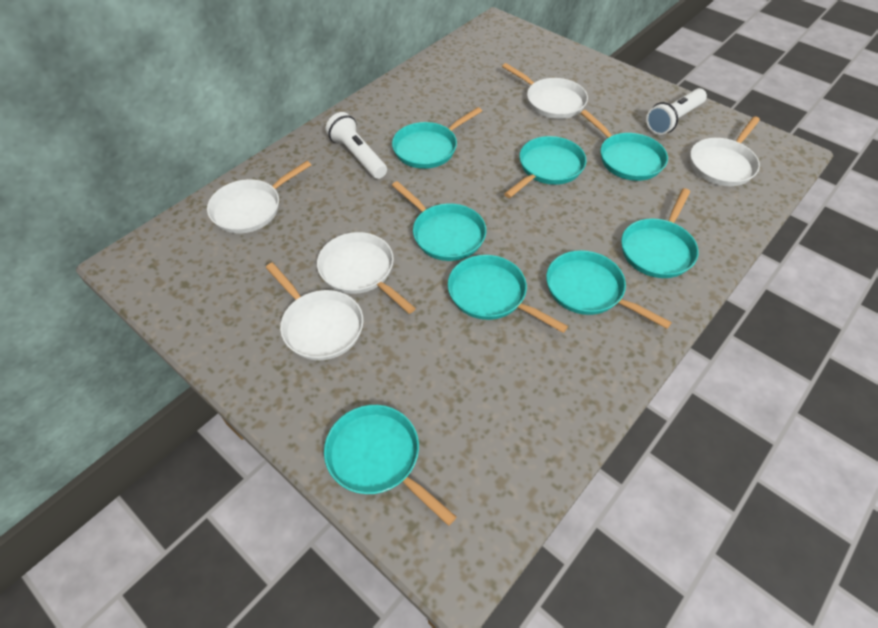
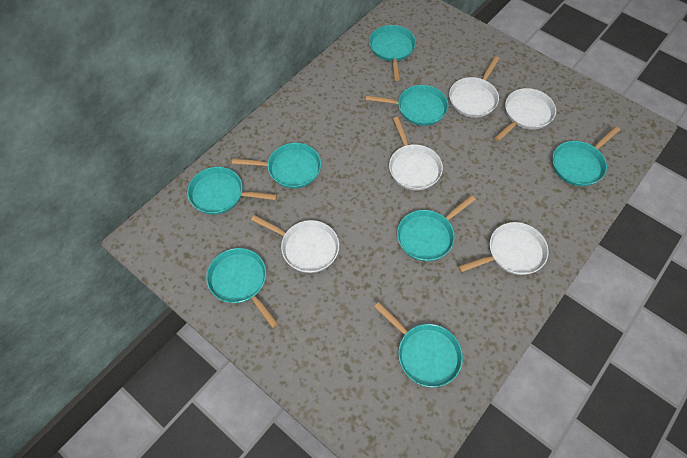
white flashlight: [326,112,387,179] [646,88,707,135] = 2 -> none = 0

